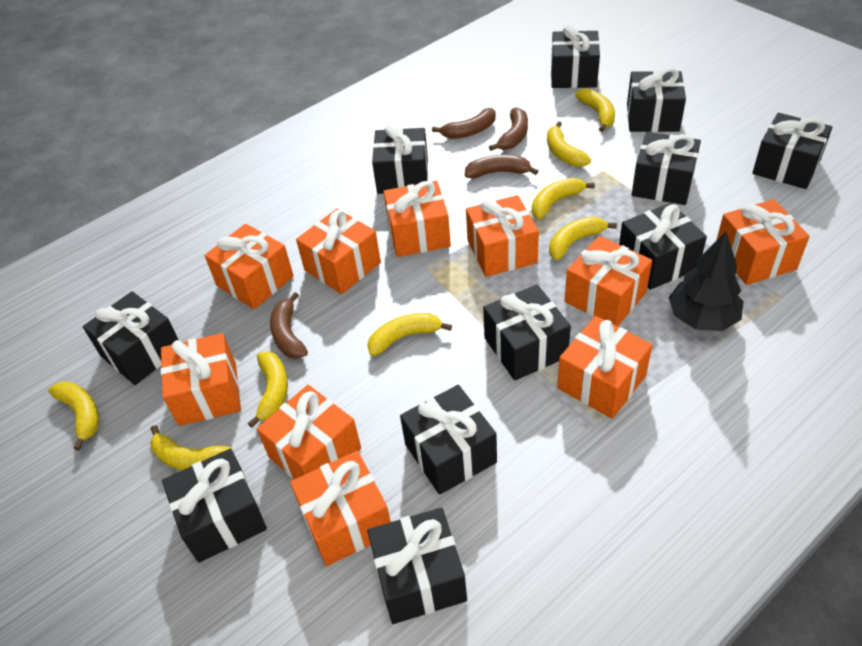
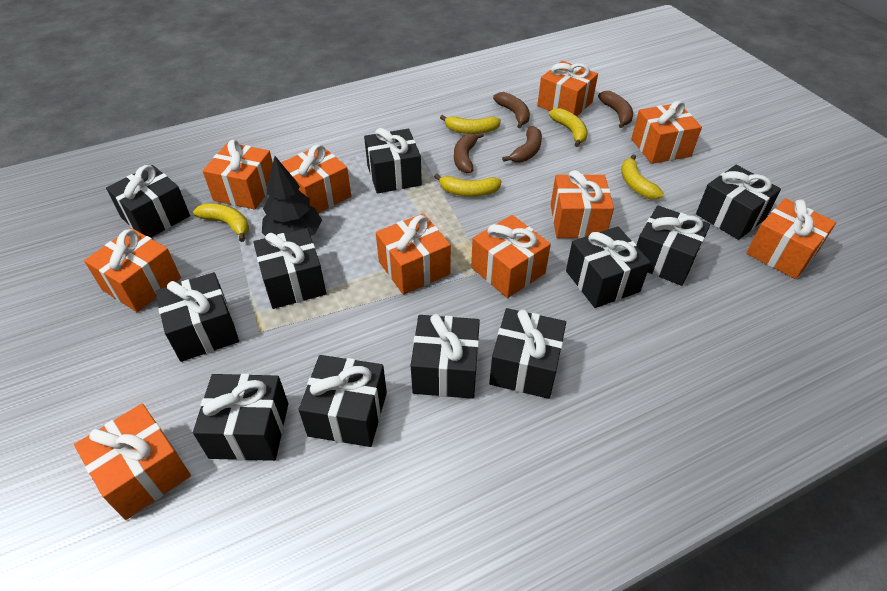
yellow banana: [48,381,99,451] [150,425,233,471] [248,351,288,428] [367,313,452,356] [532,178,595,219] [547,121,591,167] [549,217,617,260] [575,88,615,132] = 8 -> [193,203,249,242] [434,174,502,197] [440,115,501,134] [549,108,588,147] [621,154,664,199] = 5

